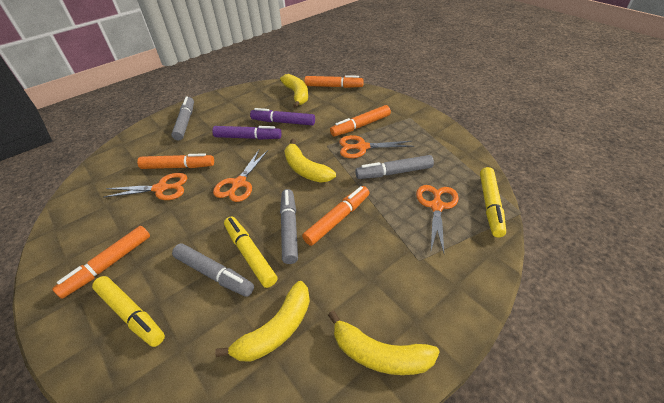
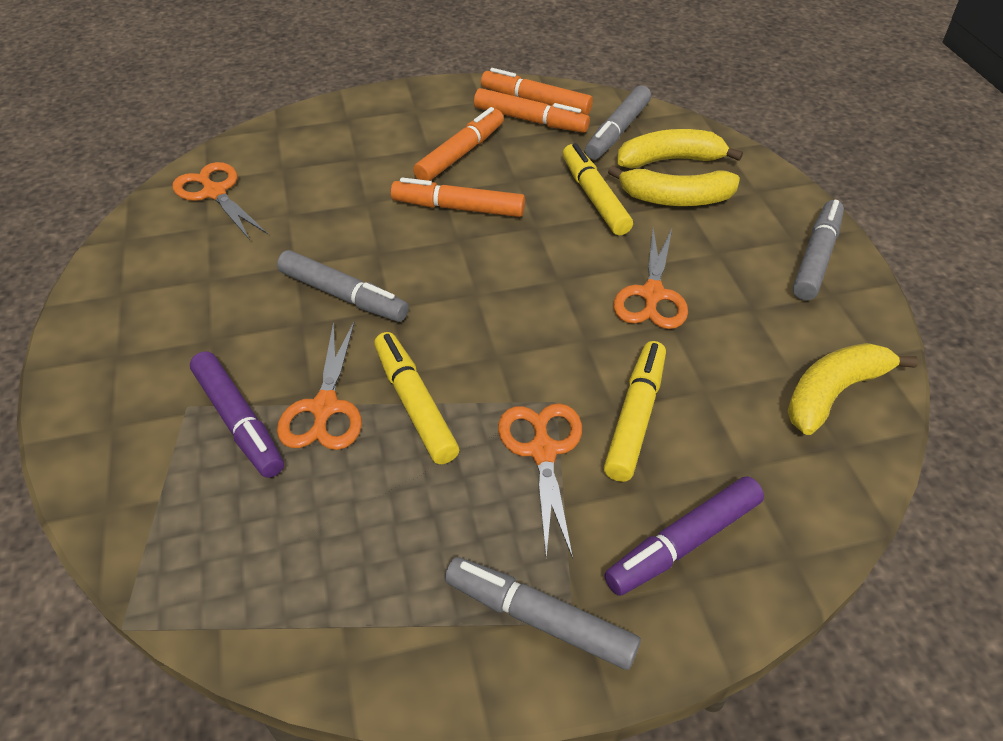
orange marker: [52,226,150,299] [137,153,214,169] [302,186,369,246] [304,75,364,88] [330,105,391,137] = 5 -> [391,178,525,217] [413,107,504,181] [474,88,590,133] [481,68,593,115] = 4
yellow banana: [215,281,310,362] [280,74,308,108] [284,139,336,183] [328,311,440,375] = 4 -> [608,165,740,206] [617,129,743,169] [788,343,918,435] = 3

